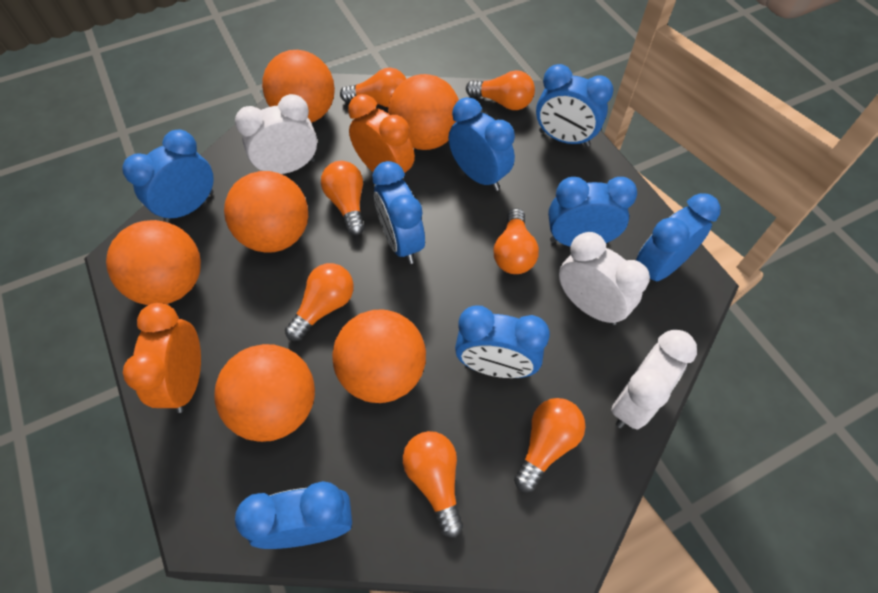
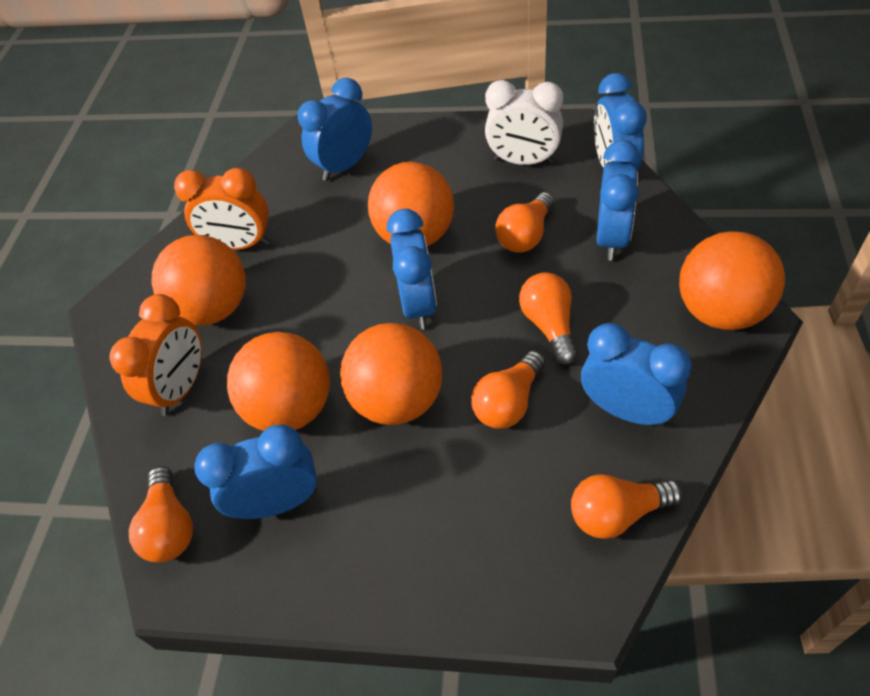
blue clock: [122,130,214,223] [235,481,352,549] [372,161,425,264] [448,97,515,191] [455,305,550,378] [536,64,614,147] [548,177,637,247] [636,193,721,281] = 8 -> [194,424,317,519] [298,78,372,181] [387,209,437,329] [581,323,692,426] [594,73,647,169] [597,140,640,261] = 6
orange ball: [106,220,201,305] [215,344,315,442] [224,171,308,253] [262,50,335,123] [332,310,426,403] [388,74,459,150] = 6 -> [152,235,246,325] [227,332,330,431] [340,323,442,425] [368,162,454,246] [679,231,785,330] = 5
orange light bulb: [285,263,354,341] [321,161,365,236] [340,68,406,107] [403,431,463,538] [466,70,535,110] [494,208,539,274] [514,398,585,492] = 7 -> [129,466,193,562] [471,351,545,429] [495,192,555,253] [519,272,578,365] [571,474,682,539] = 5
white clock: [235,94,317,174] [559,232,650,325] [611,330,697,430] = 3 -> [485,80,563,165] = 1

